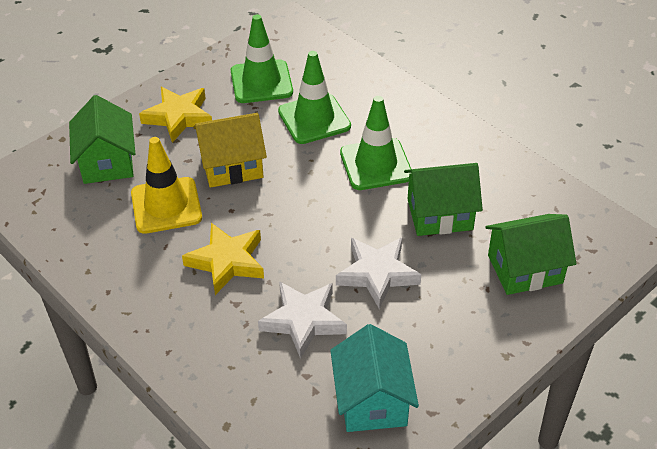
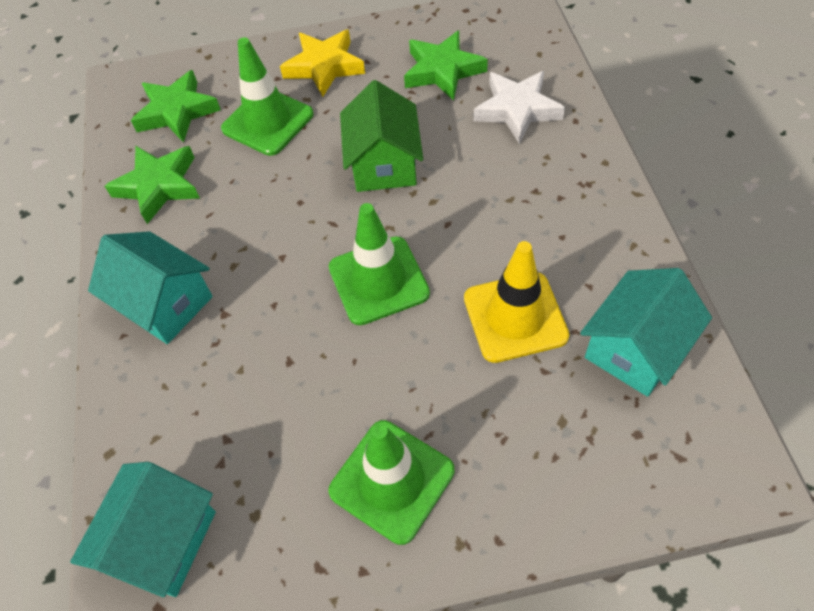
green house: [69,95,135,184] [404,163,483,236] [486,214,577,295] = 3 -> [340,80,423,192] = 1
green star: none = 0 -> [105,146,200,224] [131,70,221,143] [404,30,488,101] = 3
turquoise house: [330,324,419,432] = 1 -> [70,462,216,597] [88,231,213,344] [580,268,712,397] = 3
white star: [258,281,347,359] [336,238,421,309] = 2 -> [474,71,565,144] = 1
yellow house: [193,113,267,188] = 1 -> none = 0
yellow star: [139,87,212,143] [182,223,264,295] = 2 -> [280,30,365,97] = 1

